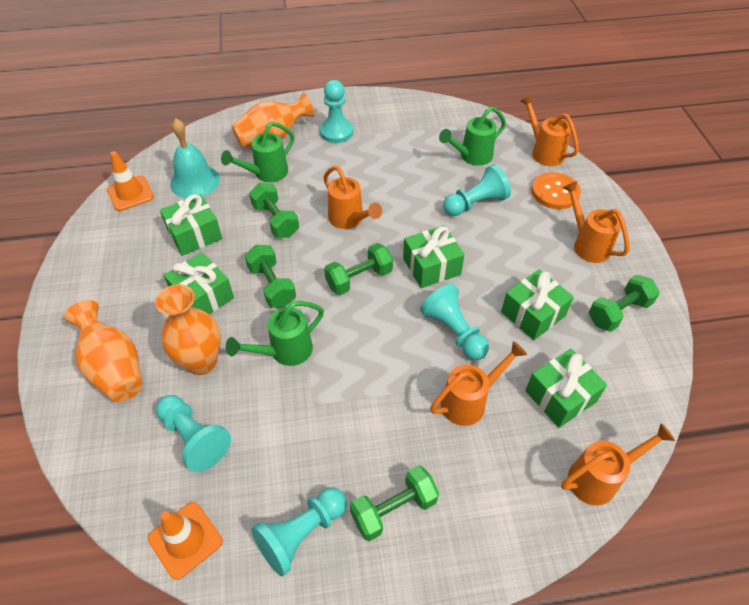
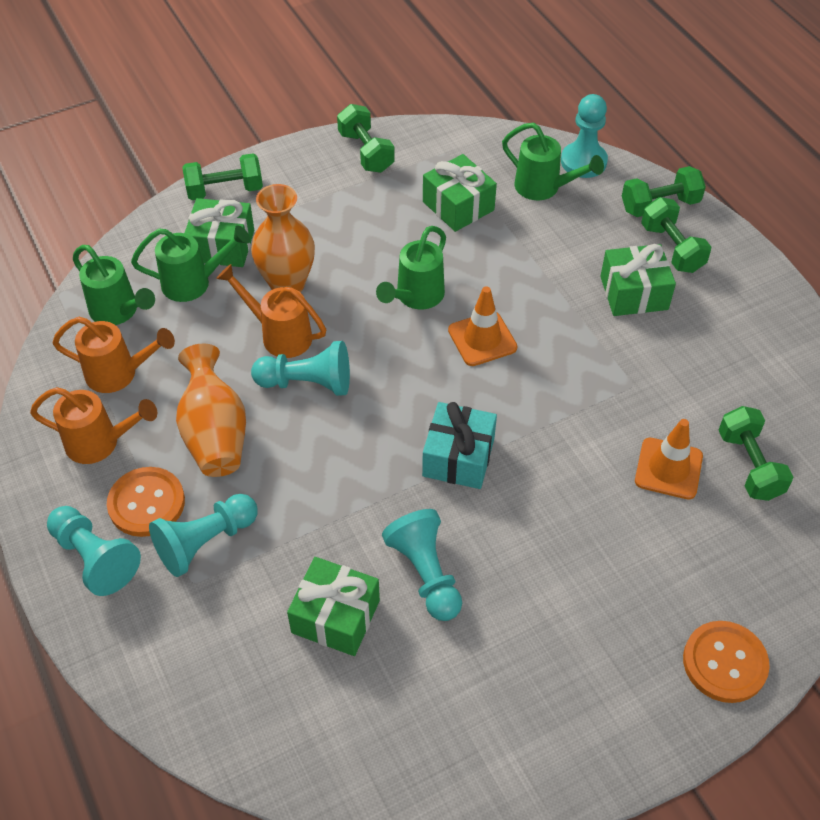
green gift: [160,194,222,256] [164,252,234,314] [403,225,465,288] [501,269,574,340] [525,349,607,428] = 5 -> [185,198,254,267] [287,557,380,656] [423,154,497,232] [600,244,676,316] = 4
green watering can: [221,122,294,182] [226,301,324,366] [439,106,506,166] = 3 -> [73,245,155,325] [131,226,250,302] [376,226,446,310] [502,123,604,200] = 4
orange button: [532,172,581,209] = 1 -> [107,467,185,537] [683,621,770,703] = 2
orange vase: [64,300,143,402] [155,284,221,375] [231,92,315,148] = 3 -> [176,343,246,477] [251,184,315,292] = 2
orange watering can: [323,166,382,229] [430,341,527,426] [520,95,579,166] [561,423,675,506] [562,181,629,263] = 5 -> [30,387,157,464] [52,317,175,393] [216,264,326,358] = 3
turquoise bell: [170,118,220,198] = 1 -> none = 0
turquoise gift: none = 0 -> [422,402,497,489] = 1

